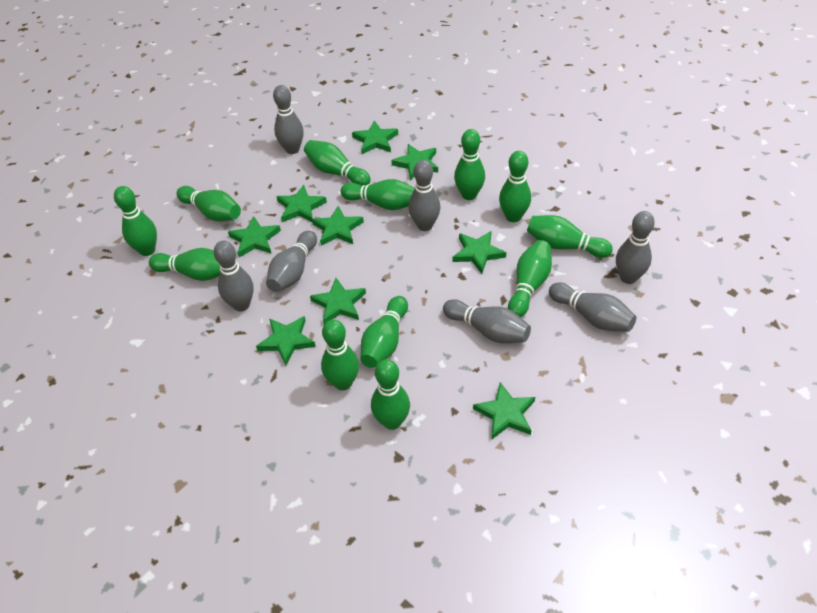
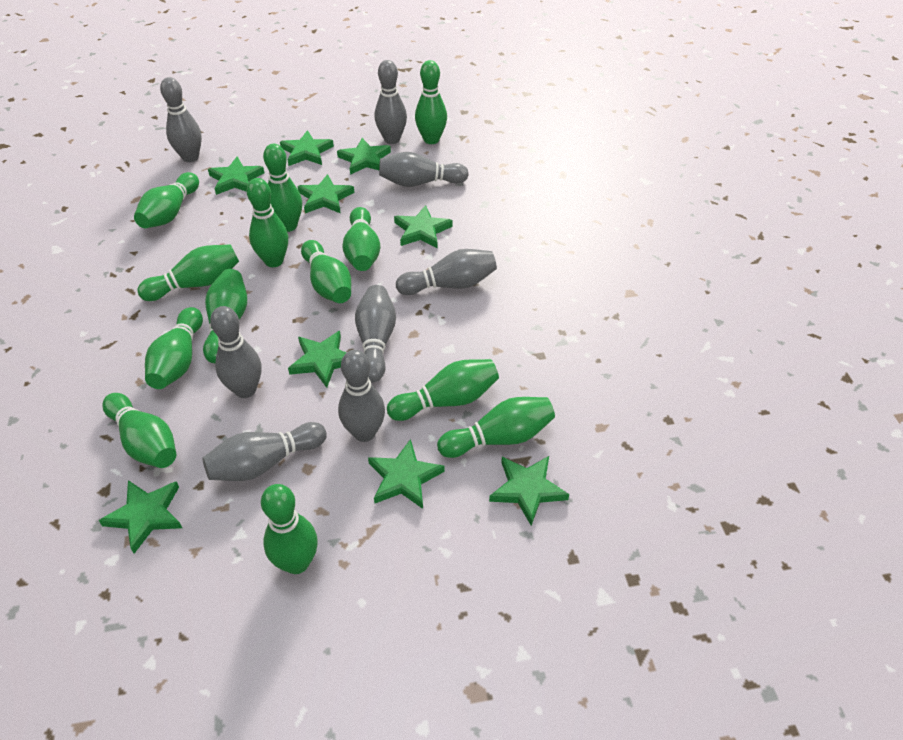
green bowling pin: [114,186,157,256] [149,248,220,281] [176,186,241,221] [304,140,371,186] [321,319,359,390] [341,179,415,210] [361,296,408,368] [371,359,410,430] [454,129,485,200] [499,151,531,222] [508,240,552,317] [527,215,613,258] = 12 -> [102,393,176,468] [134,172,199,228] [137,244,239,301] [145,307,203,389] [203,269,247,363] [247,178,288,267] [261,484,318,574] [263,144,302,232] [301,240,351,303] [342,207,380,271] [387,359,499,421] [415,60,447,144] [437,397,555,458] = 13
grey bowling pin: [213,241,254,312] [266,230,317,292] [273,85,304,154] [408,160,440,231] [443,299,531,343] [549,282,637,332] [616,211,655,284] = 7 -> [160,77,202,162] [202,422,327,481] [210,306,261,398] [338,350,385,442] [355,285,396,382] [375,60,407,144] [379,152,469,187] [396,249,497,295] = 8

